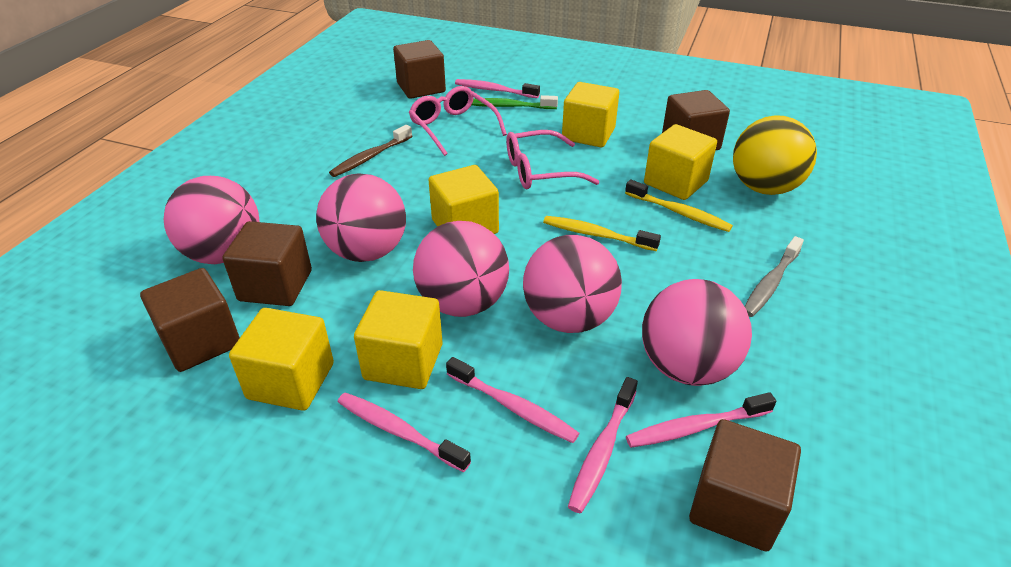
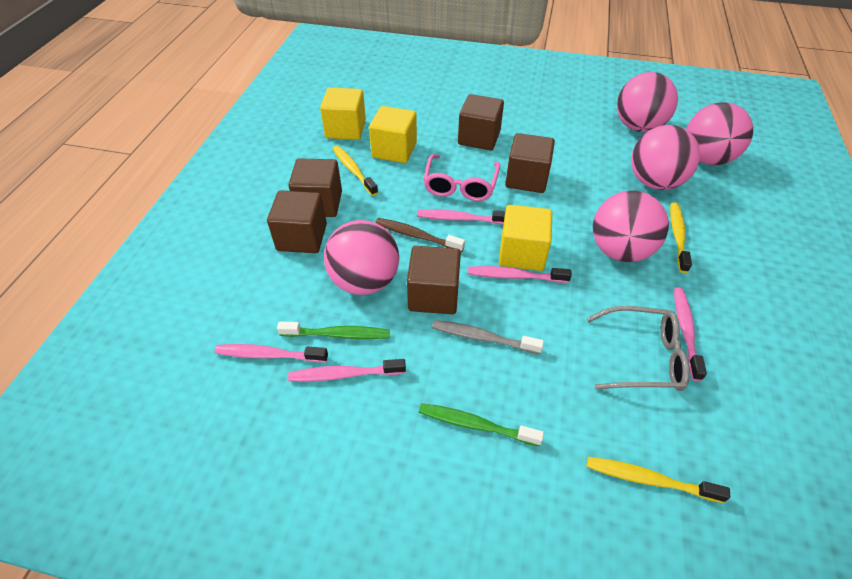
green toothbrush: [472,95,558,109] = 1 -> [277,322,390,339] [419,403,544,446] = 2
grey glasses: none = 0 -> [587,306,690,391] = 1
pink glasses: [409,86,507,156] [506,130,600,189] = 2 -> [423,154,500,201] = 1
yellow ball: [733,115,817,195] = 1 -> none = 0
yellow cube: [229,308,334,411] [354,290,443,389] [429,165,499,234] [562,82,619,147] [644,124,717,200] = 5 -> [320,87,366,140] [369,106,417,163] [499,205,552,271] = 3
yellow toothbrush: [543,216,661,251] [625,179,733,232] = 2 -> [332,146,378,196] [587,457,730,503] [670,202,692,273] = 3

